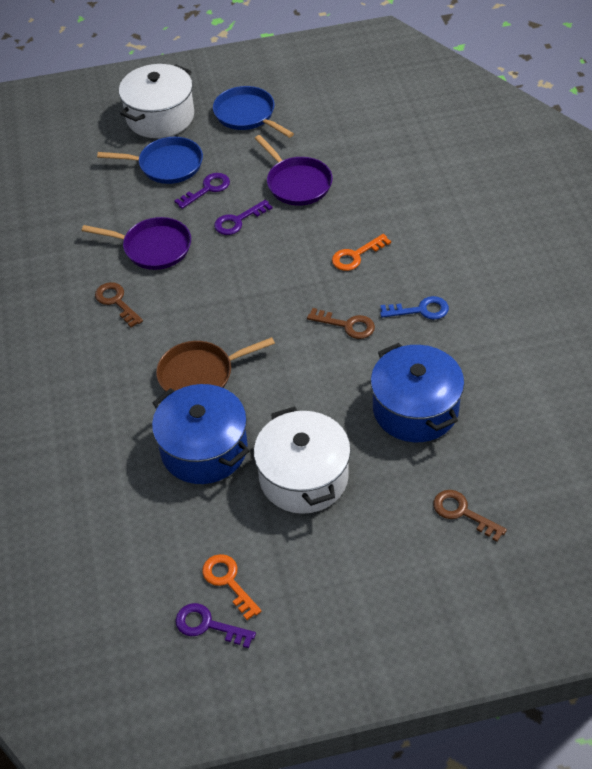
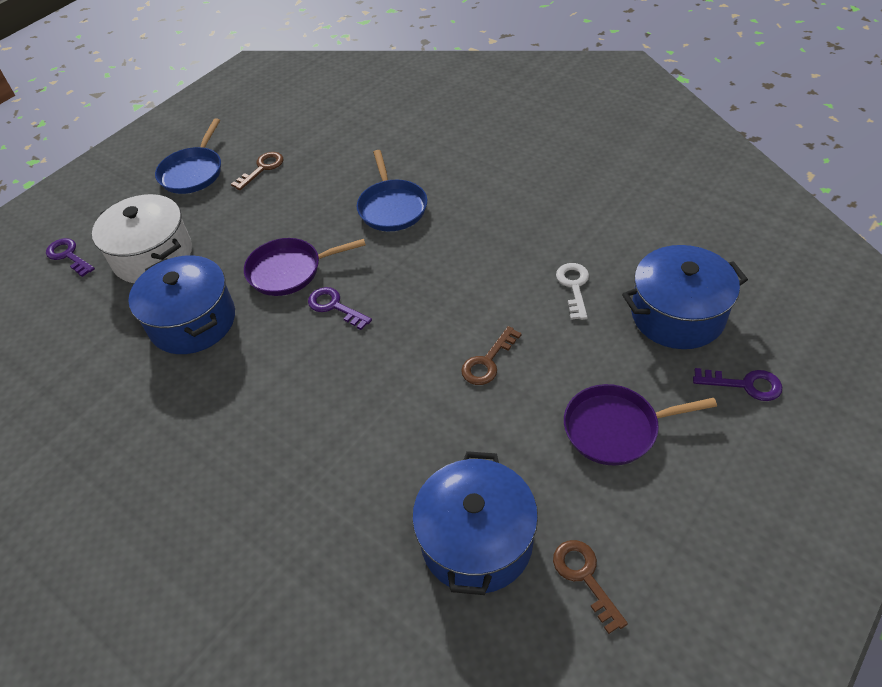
blue key: [380,296,449,320] = 1 -> none = 0
blue pot: [152,384,249,484] [371,343,464,442] = 2 -> [128,255,235,354] [412,451,538,595] [622,245,748,349] = 3
brown pan: [156,337,275,392] = 1 -> none = 0
orange key: [202,554,261,620] [332,234,391,271] = 2 -> none = 0
white key: none = 0 -> [556,263,589,320] = 1
white pot: [119,64,194,138] [254,406,351,514] = 2 -> [92,194,192,283] = 1

